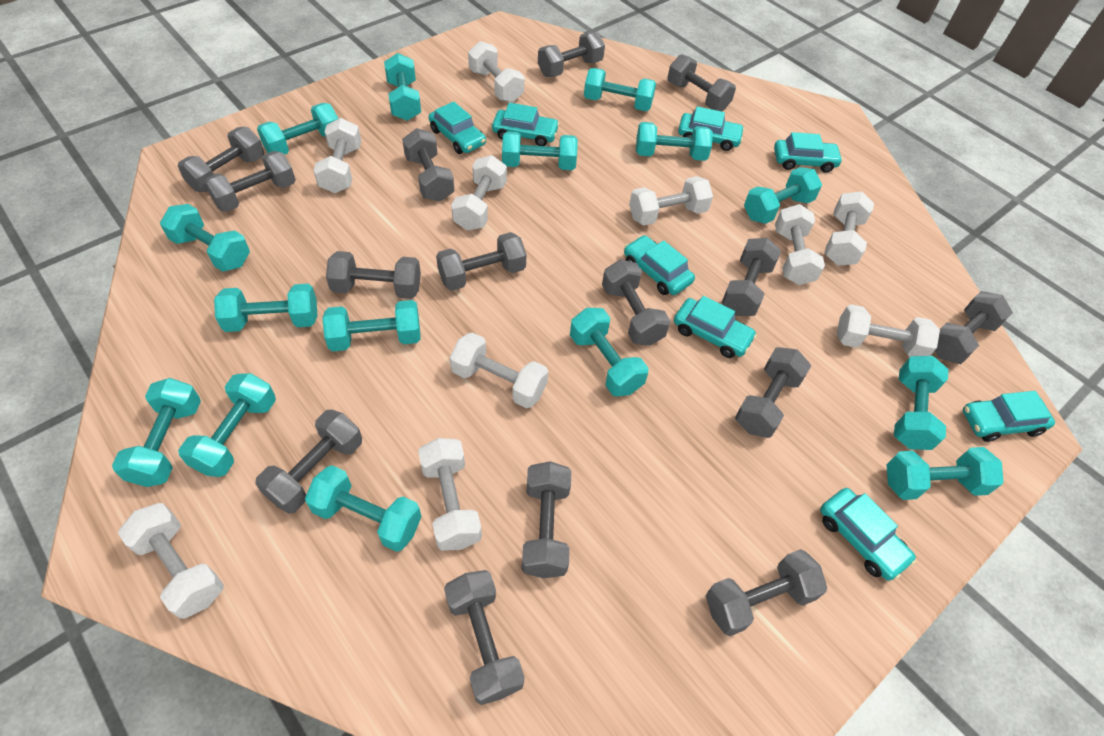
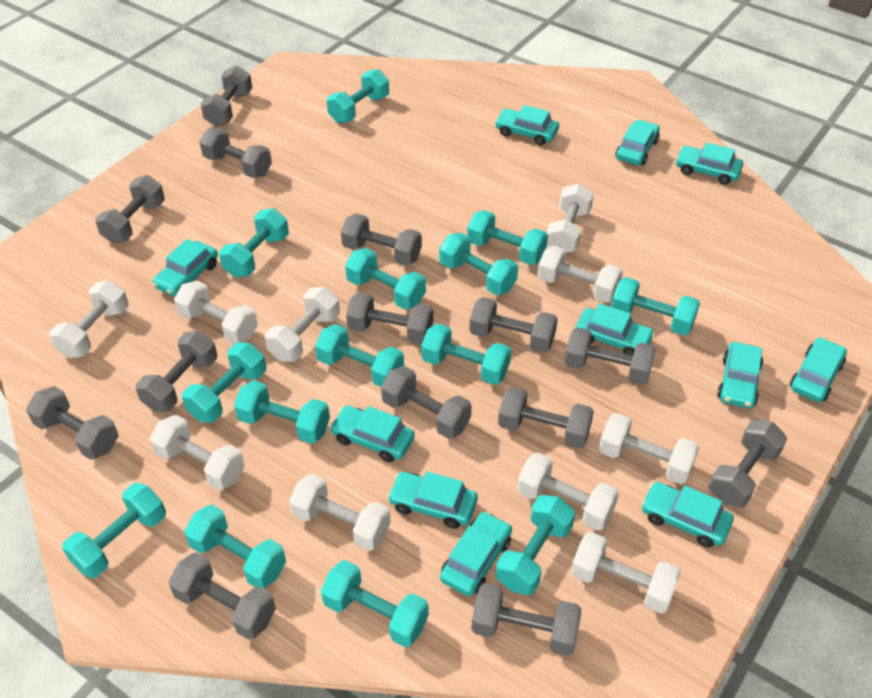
grey dumbbell: [178,127,264,192] [204,151,296,212] [255,410,362,514] [326,251,421,299] [402,128,454,202] [436,232,527,291] [444,570,525,705] [521,461,571,578] [538,31,605,77] [602,260,670,346] [667,54,736,111] [706,549,827,636] [721,238,781,316] [735,347,811,438] [935,291,1013,364] = 15 -> [26,386,118,460] [95,175,165,244] [136,331,217,412] [169,552,276,640] [200,66,252,127] [200,128,272,178] [341,214,422,266] [346,292,433,344] [381,366,472,439] [469,297,558,353] [471,584,582,656] [498,386,594,449] [564,327,656,385] [709,420,787,508] = 14
turquoise car: [429,102,486,154] [492,103,560,146] [624,235,695,295] [674,296,757,358] [678,106,745,151] [774,132,843,173] [820,488,916,581] [963,391,1055,442] = 8 -> [152,239,218,297] [330,405,415,462] [388,472,478,529] [440,511,512,596] [495,105,559,145] [576,303,655,356] [616,120,660,165] [642,482,734,548] [676,143,743,185] [717,342,763,408] [790,337,847,402] = 11
turquoise dumbbell: [112,378,201,487] [160,204,250,272] [178,373,276,477] [214,284,317,332] [257,103,338,155] [305,465,421,552] [322,300,421,351] [384,53,421,121] [502,132,578,170] [570,308,649,397] [584,68,656,111] [636,122,713,161] [744,167,822,224] [886,447,1004,500] [894,356,948,450] = 15 -> [62,483,166,578] [182,343,266,423] [184,504,286,589] [219,208,289,277] [234,380,330,444] [315,324,404,387] [321,560,429,647] [327,69,389,123] [345,248,426,310] [421,324,511,385] [439,233,518,295] [467,210,548,265] [496,495,575,595] [611,277,700,336] = 14

